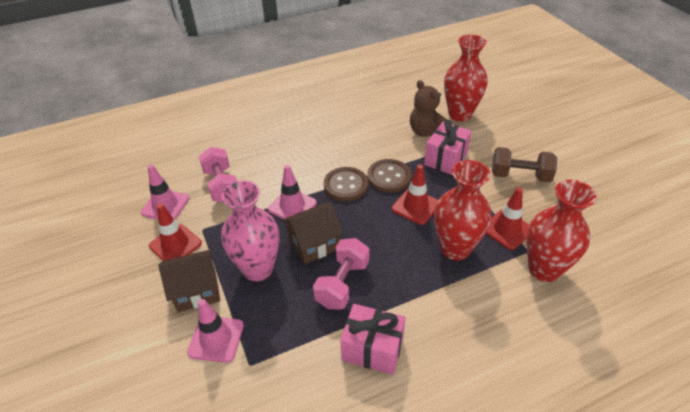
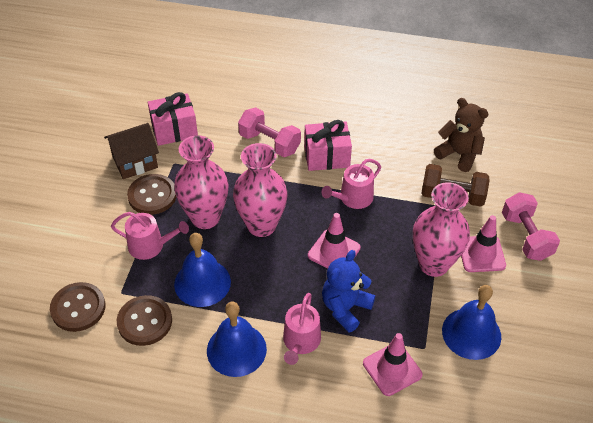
blue bell: none = 0 -> [174,233,231,307] [207,302,267,377] [442,285,501,360] = 3
blue teddy bear: none = 0 -> [322,250,375,333] = 1
brown button: [324,167,368,201] [367,159,412,193] = 2 -> [50,282,106,332] [117,295,172,346] [127,174,176,215] = 3
brown house: [158,249,220,312] [282,202,344,264] = 2 -> [104,123,159,179] = 1
pink vase: [221,180,279,281] = 1 -> [174,135,229,229] [233,143,288,237] [413,182,470,277] = 3
pink watering can: none = 0 -> [111,212,189,260] [283,293,321,365] [322,159,381,209] = 3
red traffic cone: [149,203,202,261] [392,165,438,225] [486,187,529,250] = 3 -> none = 0
red vase: [434,160,491,260] [444,35,488,122] [526,180,597,282] = 3 -> none = 0

